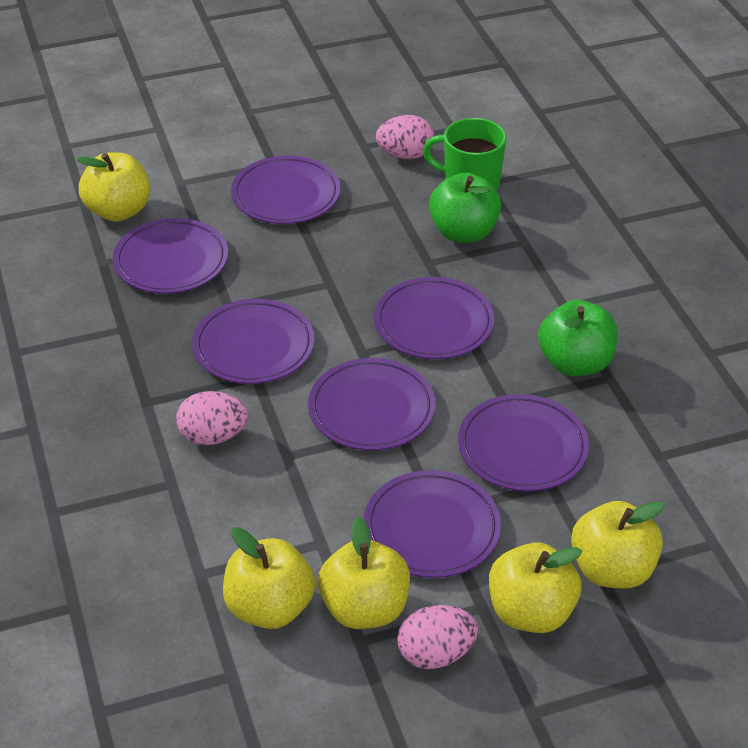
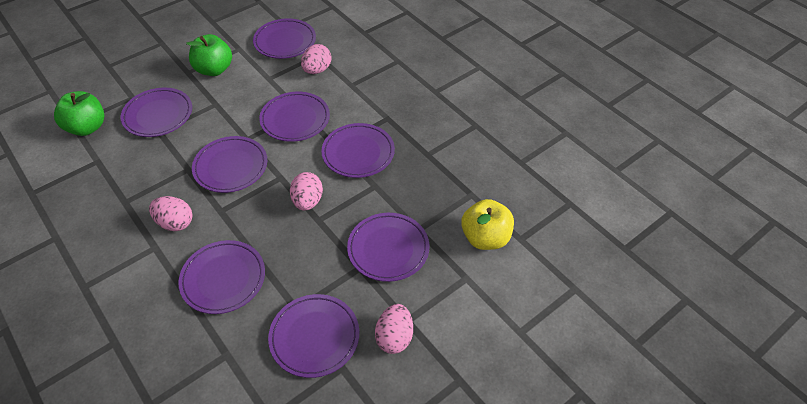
green mug: [423,118,507,190] = 1 -> none = 0
pink egg: [176,391,248,445] [376,115,434,159] [397,605,478,669] = 3 -> [149,196,193,231] [290,172,323,211] [301,44,331,74] [375,304,413,354] = 4
purple plate: [113,218,228,294] [192,299,315,384] [231,156,340,224] [308,358,436,450] [364,470,501,578] [374,277,494,359] [458,394,589,491] = 7 -> [121,88,192,137] [178,240,265,314] [192,136,267,193] [253,18,316,59] [259,92,330,142] [268,294,359,378] [321,123,395,178] [347,213,429,282] = 8
yellow apple: [76,152,150,222] [223,527,315,629] [318,517,410,629] [489,542,582,633] [571,501,664,589] = 5 -> [461,199,514,250] = 1

